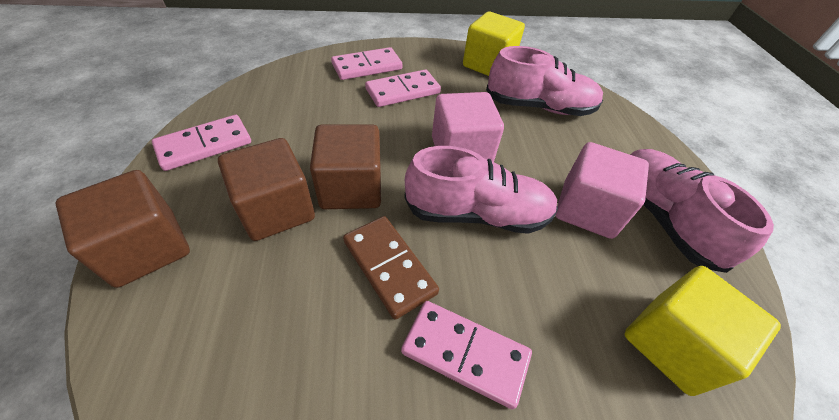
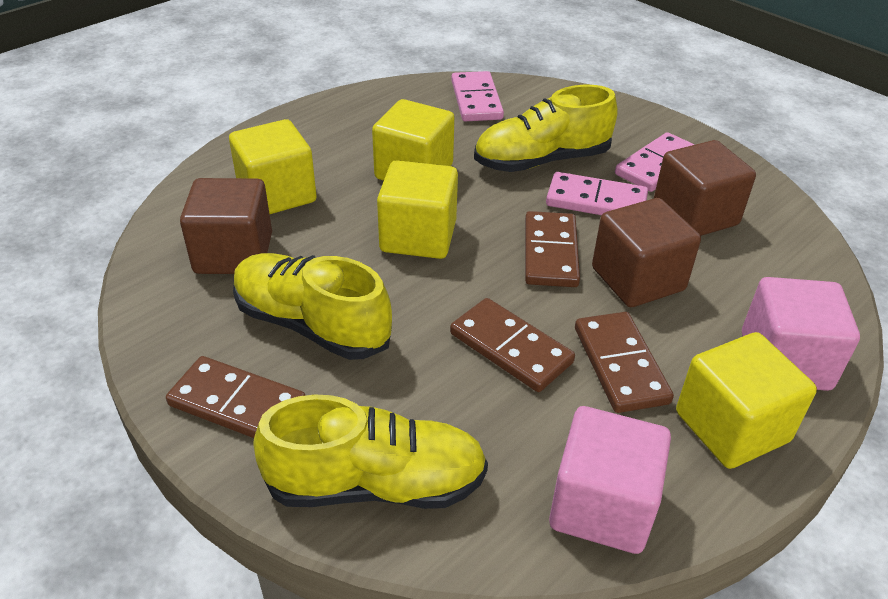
brown domino: [343,216,439,320] = 1 -> [166,356,306,438] [450,298,575,392] [525,211,580,287] [575,312,674,413] = 4
pink domino: [152,115,251,171] [331,47,402,80] [365,69,441,107] [401,301,532,409] = 4 -> [451,71,504,121] [546,172,648,215] [615,132,695,192] = 3
pink shoe: [404,146,558,234] [486,46,603,116] [630,149,774,273] = 3 -> none = 0
yellow cube: [463,11,525,76] [624,266,781,396] = 2 -> [229,119,317,214] [372,99,455,181] [377,160,458,259] [676,332,817,469] = 4
yellow shoe: none = 0 -> [233,253,392,360] [253,395,488,509] [474,85,618,172] = 3

